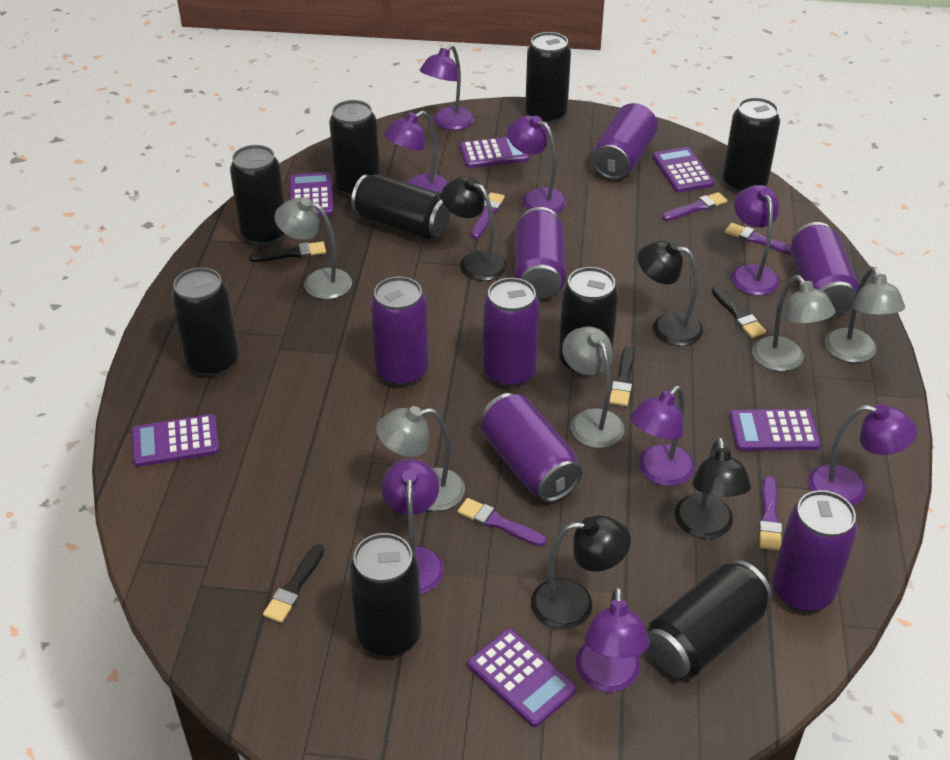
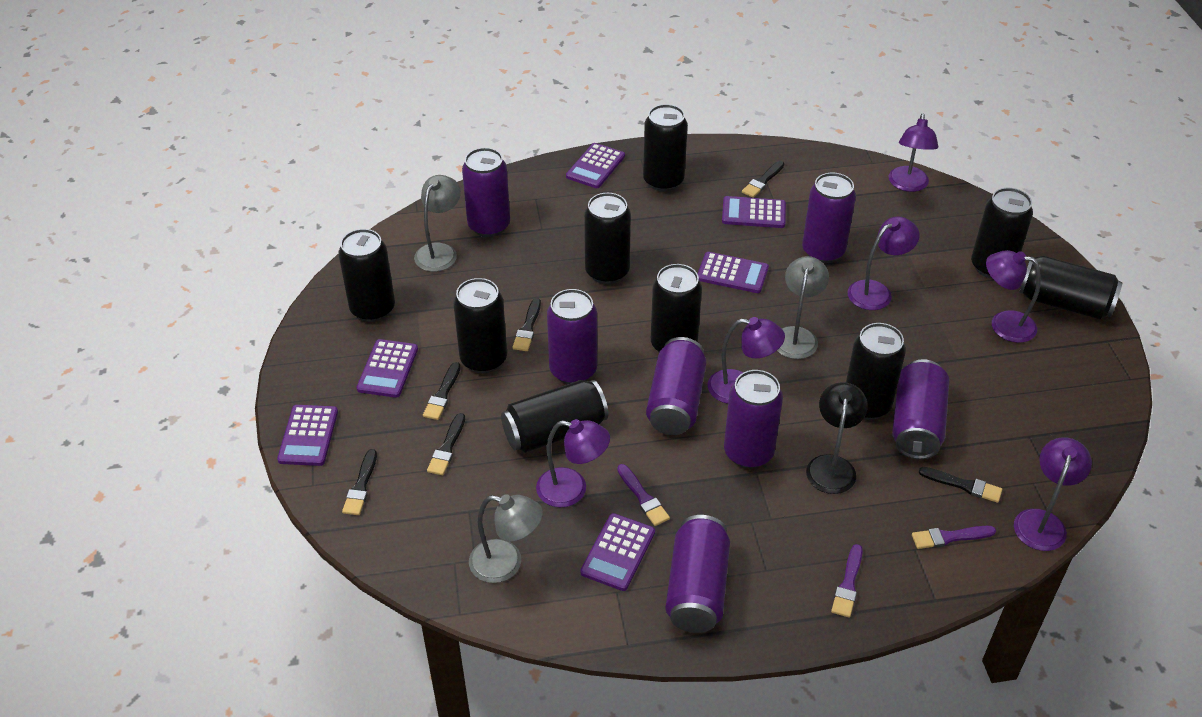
black brush: [249,241,326,262] [263,544,324,623] [609,346,635,406] [712,286,766,338] = 4 -> [342,449,377,515] [423,362,461,420] [427,413,465,475] [512,298,541,351] [742,161,785,198] [919,467,1002,503] = 6
black lamp: [442,177,507,281] [531,515,631,630] [638,241,703,346] [675,437,751,539] = 4 -> [806,382,868,494] = 1
grey lamp: [274,198,352,299] [376,406,465,511] [562,327,625,448] [752,275,835,371] [825,267,905,363] = 5 -> [414,175,461,272] [469,494,543,583] [777,256,829,359] = 3
purple brush: [458,498,546,546] [471,192,505,239] [662,192,727,221] [725,223,791,255] [759,476,782,551] = 5 -> [617,464,670,526] [831,544,863,618] [912,526,996,549] = 3
purple lamp: [381,459,444,594] [384,111,448,194] [420,45,474,130] [507,116,567,213] [576,586,650,692] [630,386,695,486] [731,185,779,295] [808,404,917,506] = 8 -> [536,419,610,507] [708,317,785,404] [848,216,920,310] [889,114,938,192] [986,250,1041,343] [1014,437,1092,551] = 6

